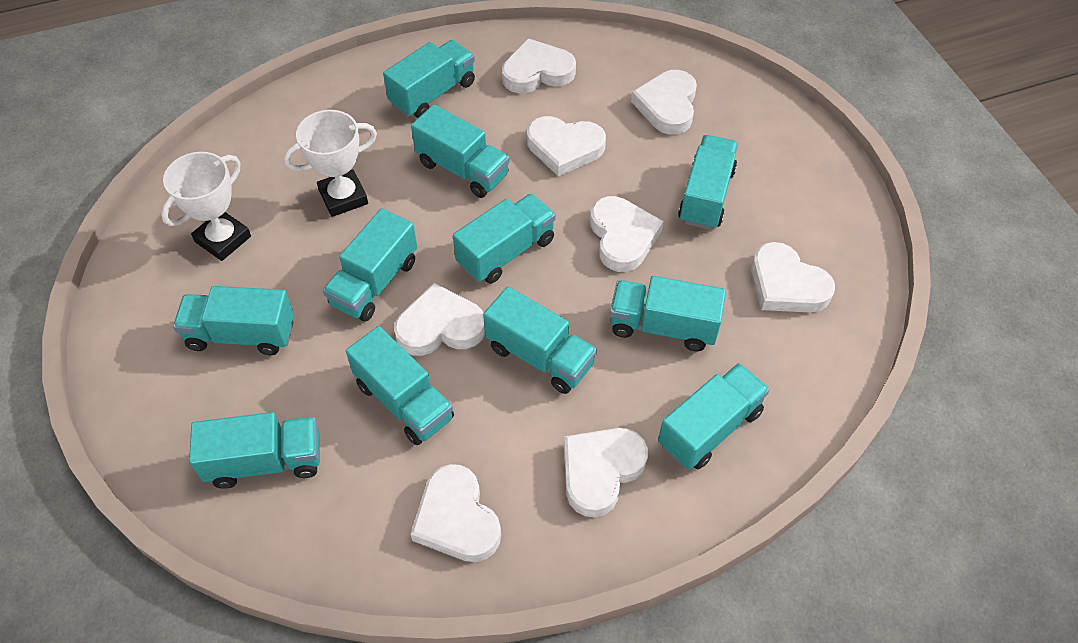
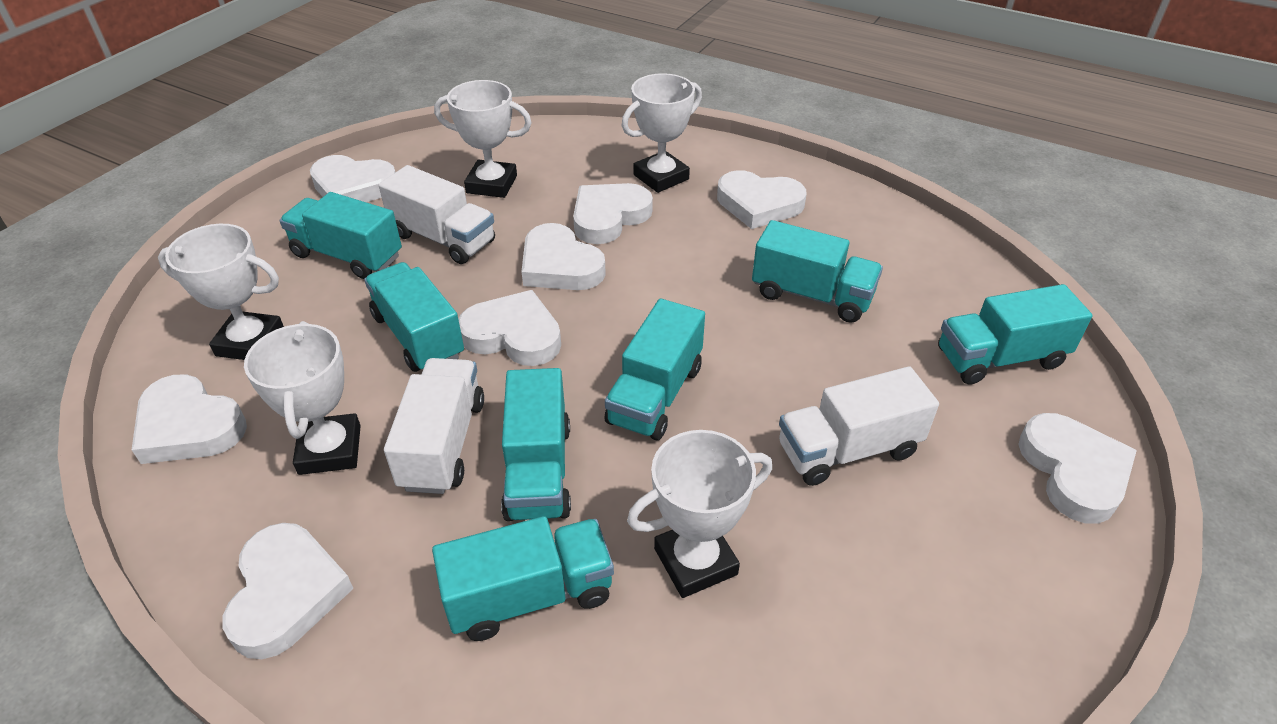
turquoise truck: [173,286,294,355] [189,412,320,489] [323,208,417,322] [346,326,454,445] [383,40,475,118] [411,104,510,198] [453,193,556,284] [483,287,597,394] [610,276,726,351] [658,363,770,470] [678,135,738,230] = 11 -> [280,192,402,279] [364,262,464,372] [432,516,614,641] [501,368,571,521] [604,299,705,441] [752,220,883,323] [938,284,1093,385] = 7
white trophy: [161,152,251,261] [284,110,377,217] = 2 -> [158,224,284,360] [244,321,361,475] [434,80,532,198] [622,73,702,193] [627,430,772,598] = 5
white truck: none = 0 -> [379,165,495,264] [384,358,484,494] [779,366,939,486] = 3

